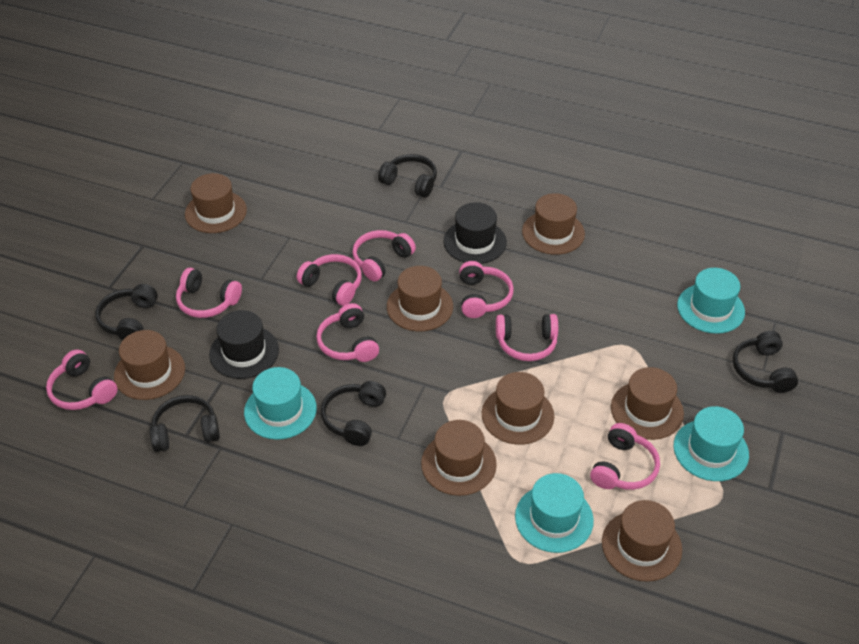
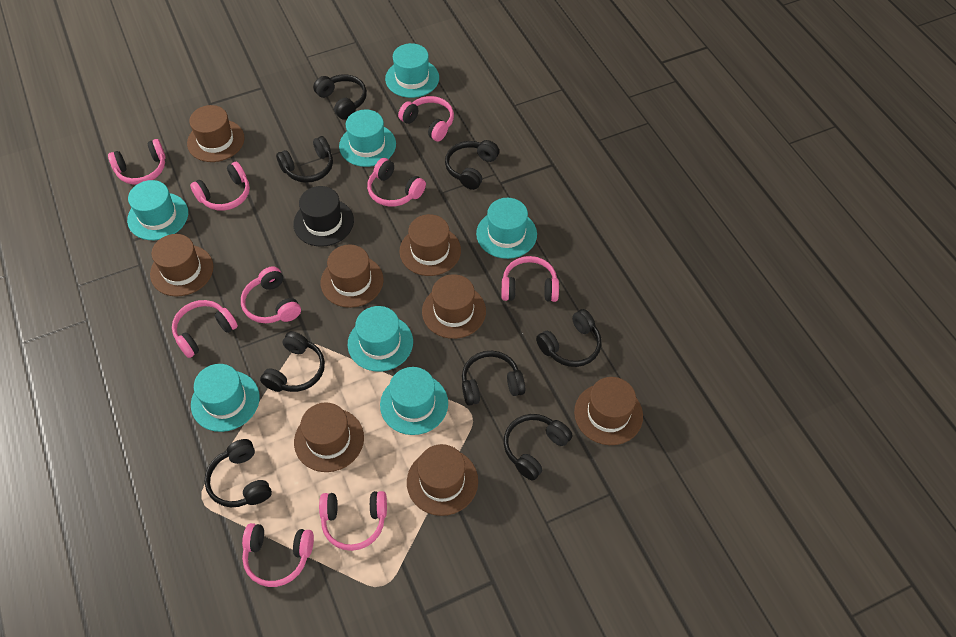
black hat: [209,310,279,379] [443,202,507,264] = 2 -> [293,186,354,247] = 1
black headphones: [95,284,158,340] [149,395,220,452] [321,381,386,446] [378,154,437,198] [732,331,798,393] = 5 -> [204,439,272,507] [260,331,325,392] [276,136,333,183] [313,74,367,120] [445,140,499,190] [462,351,525,406] [504,414,572,481] [536,309,601,367] = 8
pink headphones: [46,349,118,410] [176,268,242,318] [297,254,362,306] [316,303,379,362] [352,230,416,282] [459,261,514,318] [496,314,558,361] [590,423,660,490] = 8 -> [108,139,166,185] [172,300,238,358] [190,162,250,211] [241,266,301,323] [242,523,314,587] [319,491,387,551] [367,158,426,207] [398,96,454,141] [501,256,559,302] = 9
turquoise hat: [244,367,317,440] [515,473,594,553] [674,406,749,481] [677,268,745,334] = 4 -> [127,180,188,240] [191,364,260,432] [339,110,396,167] [348,306,413,372] [380,367,448,435] [385,43,439,98] [476,198,537,259] = 7

